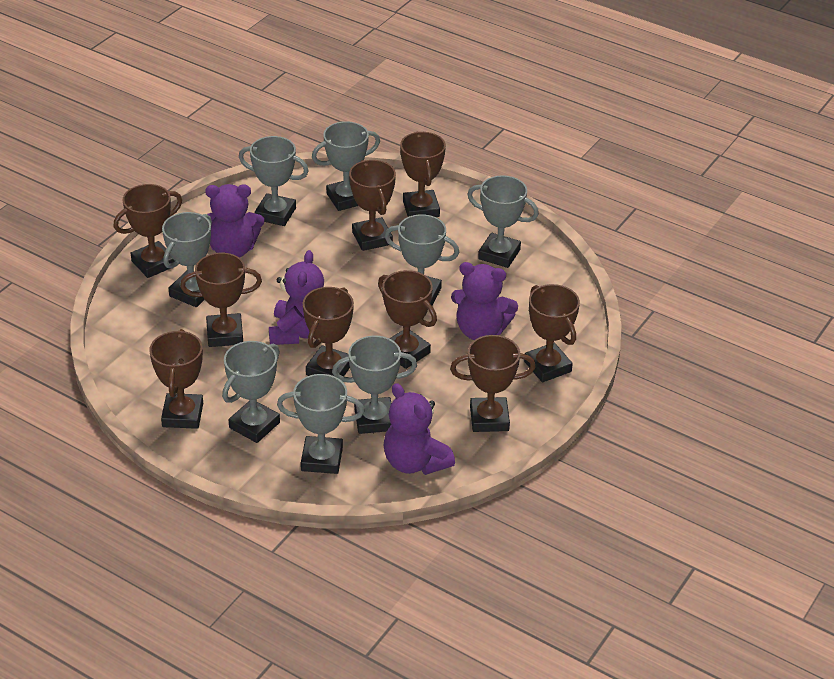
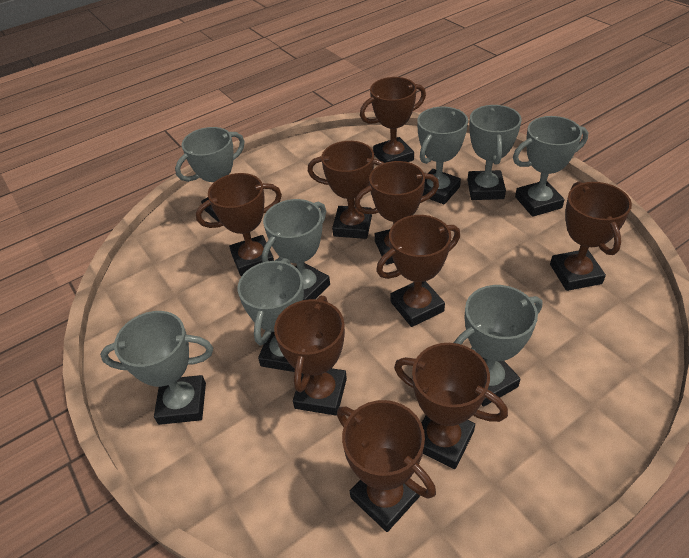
purple teddy bear: [205,184,264,258] [269,250,324,345] [383,383,455,475] [451,262,518,340] = 4 -> none = 0

